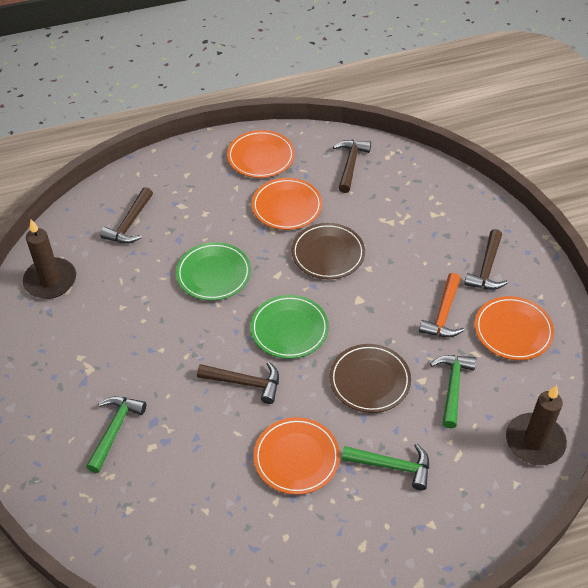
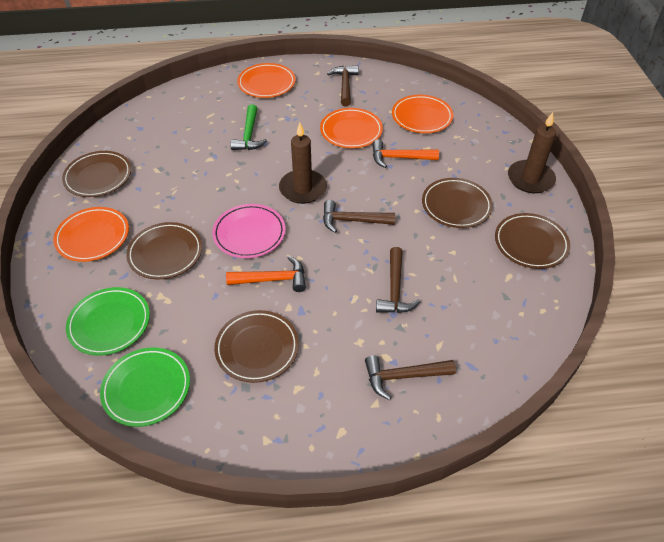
brown plate: [291,223,365,279] [329,344,411,413] = 2 -> [62,151,131,197] [126,222,202,279] [214,310,299,383] [422,178,493,228] [495,213,570,269] = 5
green hammer: [86,396,146,473] [342,443,429,490] [430,355,476,428] = 3 -> [230,104,267,150] = 1
orange hammer: [419,273,464,337] = 1 -> [226,256,306,292] [372,140,439,168] = 2
pink plate: none = 0 -> [212,204,286,258] = 1

